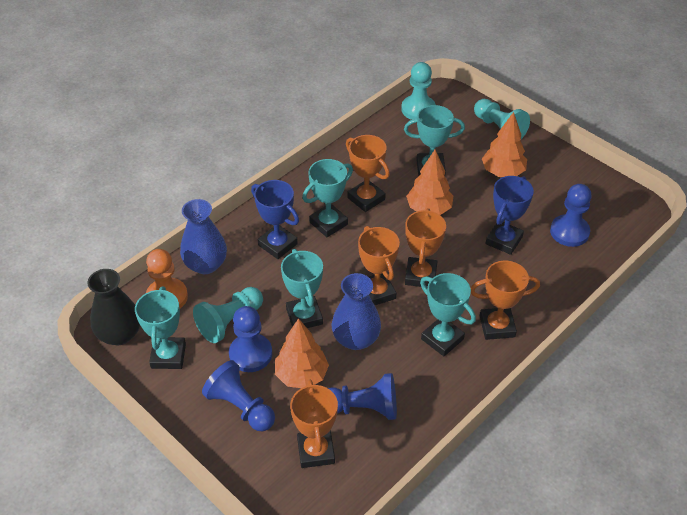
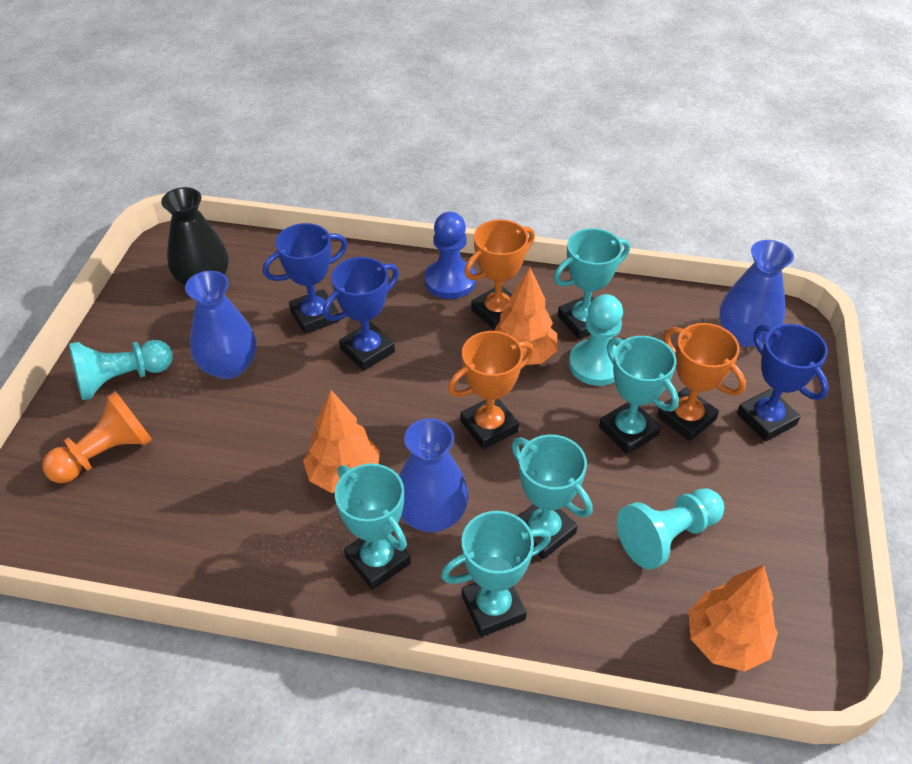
blue pawn: [202,360,275,431] [229,306,272,372] [328,373,397,420] [550,184,592,247] = 4 -> [425,212,476,299] = 1
blue trophy: [251,180,299,259] [486,176,534,255] = 2 -> [263,223,348,334] [323,257,399,371] [737,324,829,442] = 3
blue vase: [180,199,227,274] [332,273,381,350] = 2 -> [185,271,257,379] [399,418,469,532] [719,240,794,347] = 3
orange trophy: [290,380,338,468] [346,135,390,212] [358,226,400,305] [405,208,446,287] [471,261,540,340] = 5 -> [448,331,534,449] [464,219,535,329] [657,323,746,441] = 3

